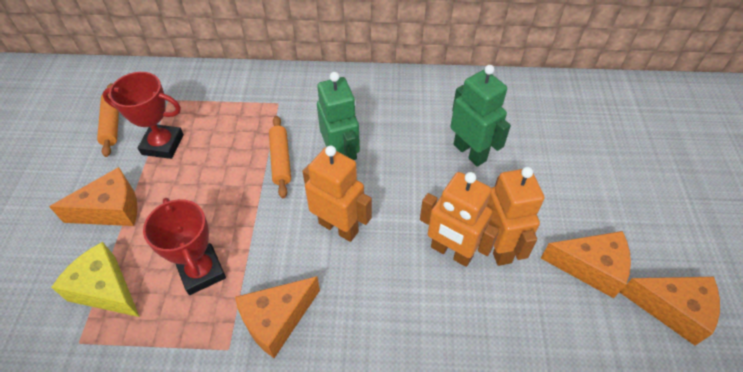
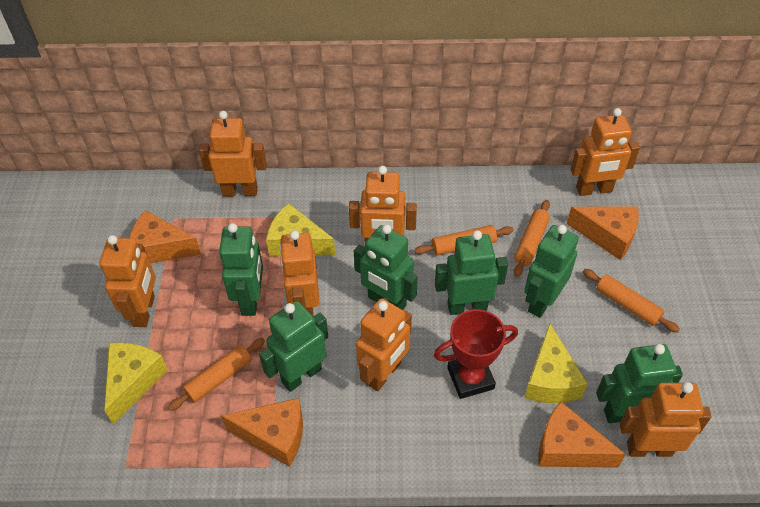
green robot: [317,72,360,160] [450,65,511,167] = 2 -> [219,223,263,316] [259,301,328,392] [354,224,418,310] [435,230,508,315] [524,225,579,318] [596,344,683,423] = 6
orange robot: [302,145,372,242] [420,172,499,267] [487,167,544,266] = 3 -> [100,235,156,327] [199,111,267,196] [280,230,320,316] [349,166,417,243] [356,298,412,391] [571,108,640,196] [620,382,712,457] = 7
orange rolling pin: [97,83,119,157] [269,116,291,198] = 2 -> [168,338,265,411] [414,225,514,256] [514,200,550,277] [583,269,680,333] = 4
red trophy: [102,72,184,159] [143,198,226,295] = 2 -> [434,309,518,399] = 1
yellow cheese: [51,242,140,317] = 1 -> [104,343,168,424] [266,203,335,256] [524,323,588,403] = 3

